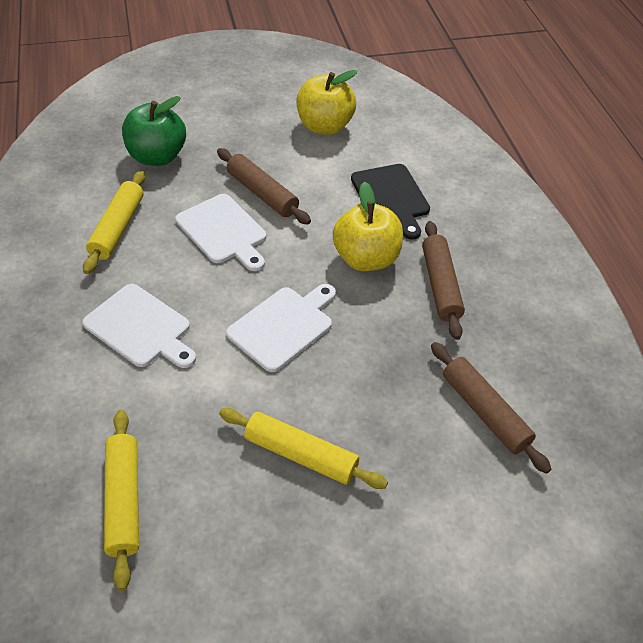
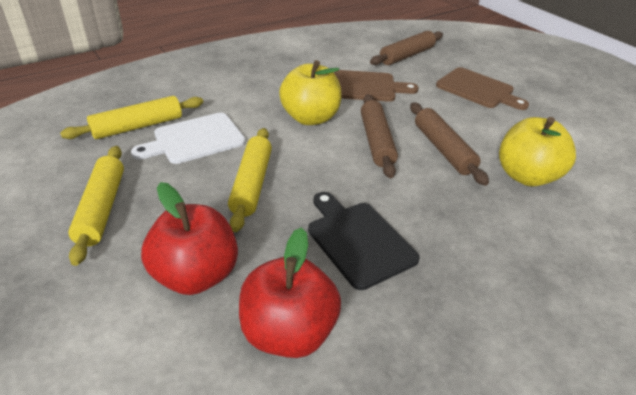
brown cutting board: none = 0 -> [333,70,419,102] [436,67,529,110] = 2
green apple: [122,96,186,166] = 1 -> none = 0
red apple: none = 0 -> [141,182,238,295] [239,227,341,358] = 2
white cutting board: [82,284,196,368] [175,194,266,271] [226,284,336,372] = 3 -> [131,113,246,164] = 1

